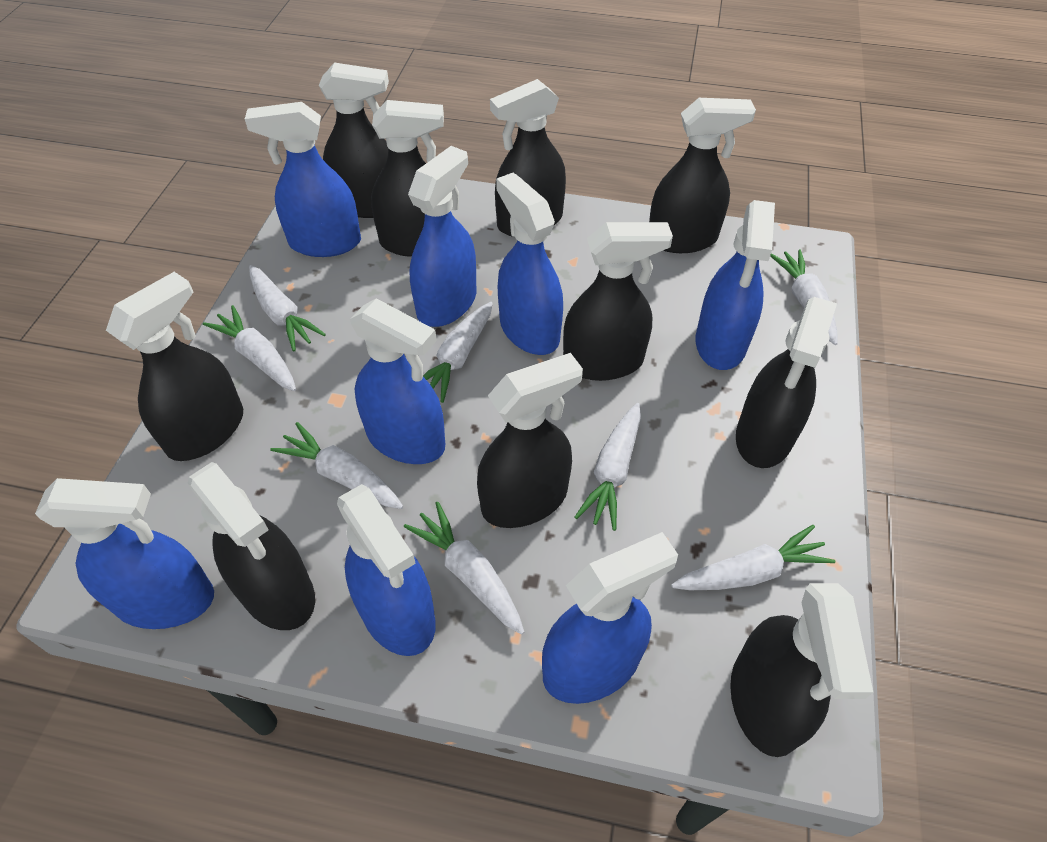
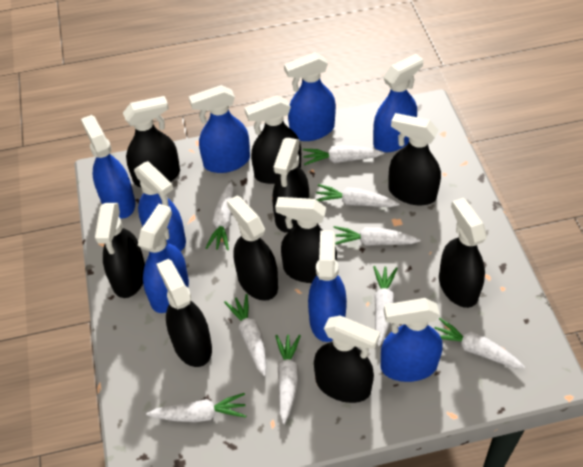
white carrot: [203,305,296,391] [249,265,326,351] [270,422,403,509] [404,502,524,635] [423,302,493,403] [574,403,641,531] [671,525,835,590] [770,249,838,345] = 8 -> [146,393,246,422] [206,182,234,250] [224,294,266,376] [275,335,301,424] [303,145,384,165] [316,184,400,207] [333,226,421,246] [373,266,398,346] [435,318,525,369] = 9

